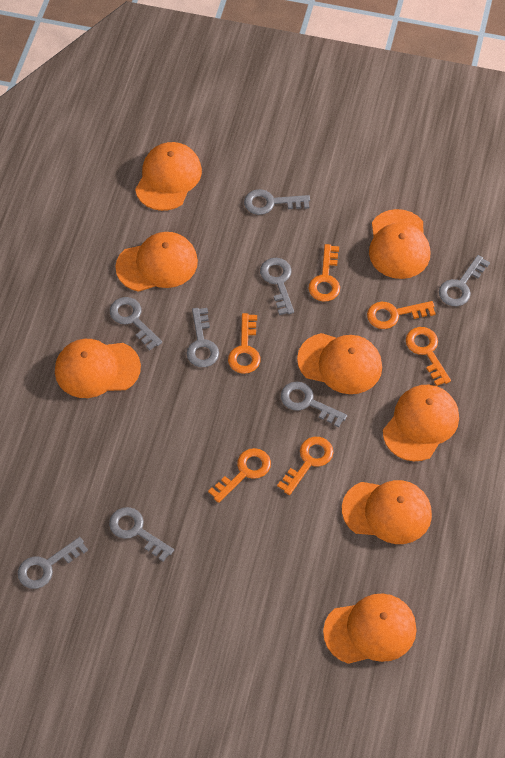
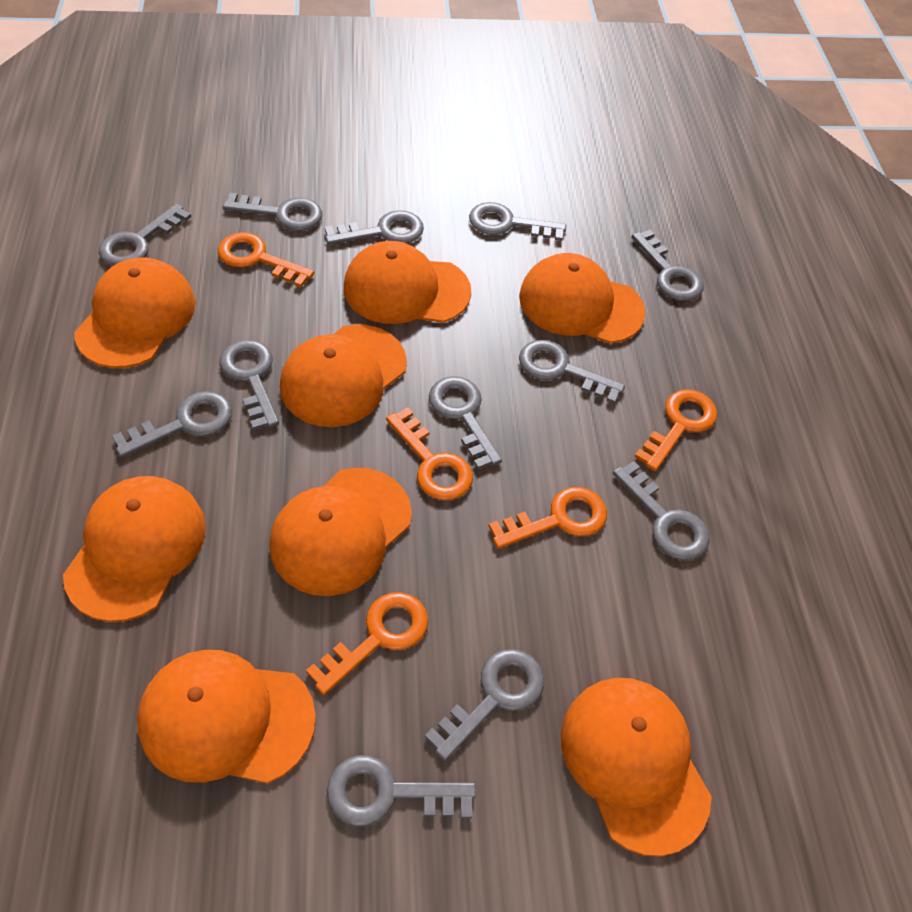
grey key: [18,537,88,589] [109,507,174,562] [110,297,162,350] [187,308,219,367] [244,189,310,215] [260,258,294,315] [281,382,347,428] [439,255,490,306] = 8 -> [99,204,191,266] [112,391,232,458] [219,340,279,430] [223,193,322,231] [325,210,424,245] [327,755,476,826] [425,649,544,761] [429,376,502,469] [469,202,566,241] [519,340,625,404] [613,461,710,560] [632,229,704,301] = 12
orange key: [208,448,271,503] [228,313,260,374] [277,437,334,495] [309,244,340,302] [367,301,436,329] [406,327,451,386] = 6 -> [218,232,314,287] [306,592,428,695] [386,407,473,501] [489,487,607,549] [634,389,717,471] = 5

